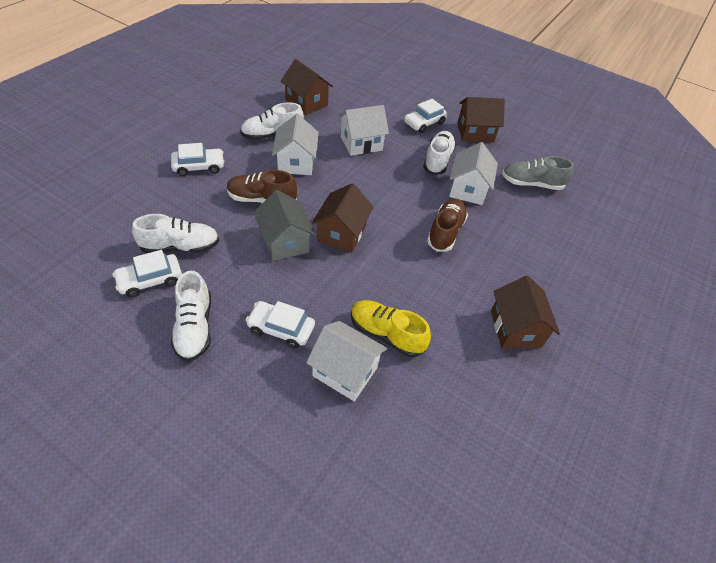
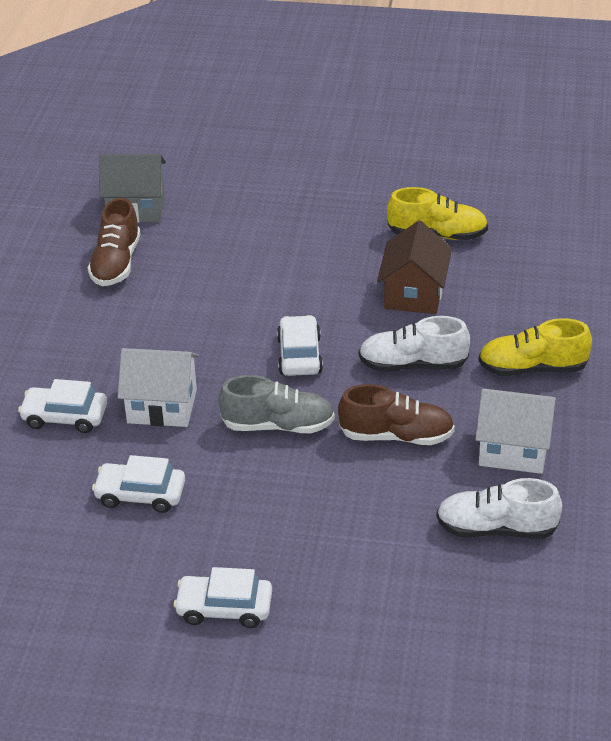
brown house: [281,59,333,115] [312,183,374,253] [457,97,505,142] [491,276,560,349] = 4 -> [377,221,452,314] = 1
white house: [272,114,319,175] [306,321,387,401] [338,105,389,156] [449,142,498,205] = 4 -> [118,348,199,427] [475,388,557,474] = 2
white shoe: [132,214,219,253] [171,271,211,362] [240,102,304,140] [423,131,456,175] = 4 -> [359,316,470,372] [436,478,562,539] = 2
yellow shoe: [351,300,431,357] = 1 -> [387,187,488,240] [478,318,592,376] = 2

